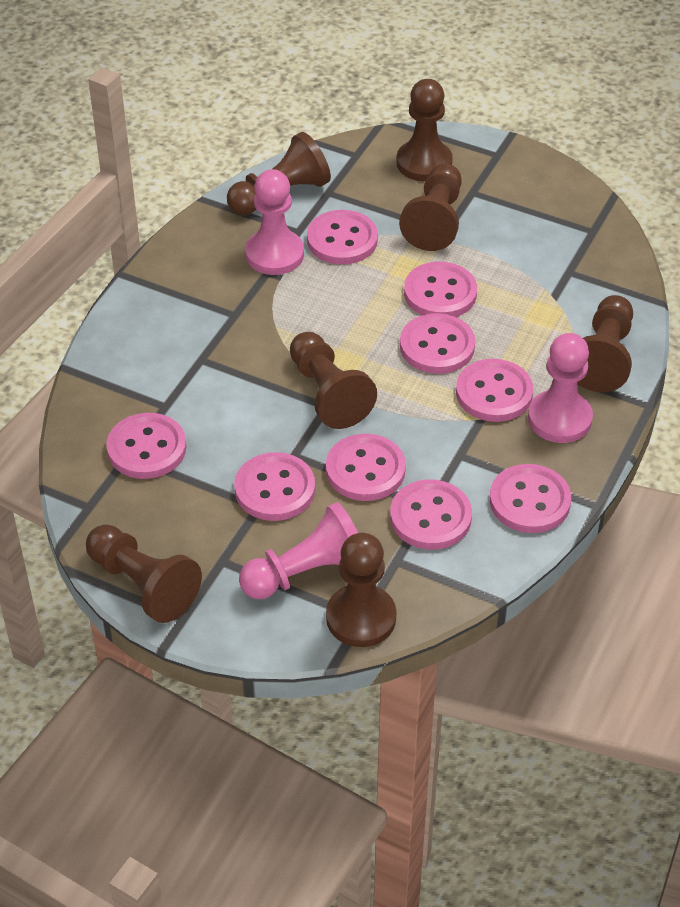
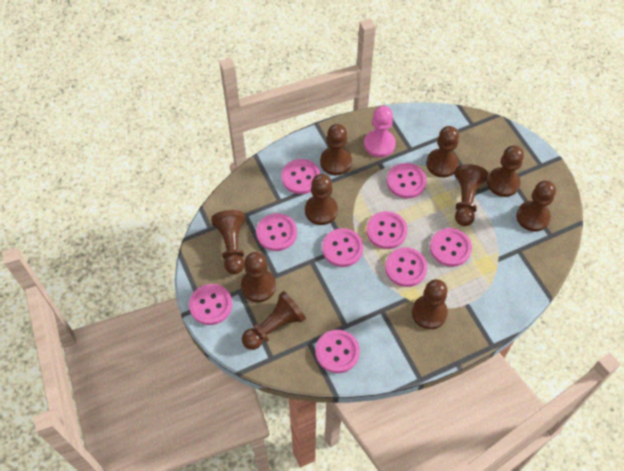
brown pawn: [86,524,202,623] [227,132,331,215] [290,332,377,429] [326,533,396,647] [396,79,453,181] [399,163,462,251] [577,295,633,392] = 7 -> [211,210,245,274] [241,252,276,302] [242,291,306,350] [305,174,338,225] [320,124,352,175] [412,279,448,329] [426,126,459,177] [454,164,488,226] [487,146,524,197] [516,180,556,232] = 10
pink pawn: [239,502,358,599] [245,169,304,275] [528,333,593,443] = 3 -> [364,106,396,157] = 1

